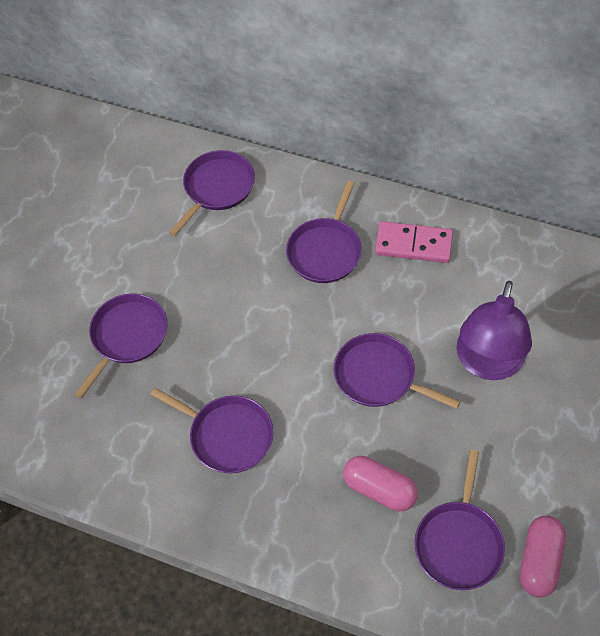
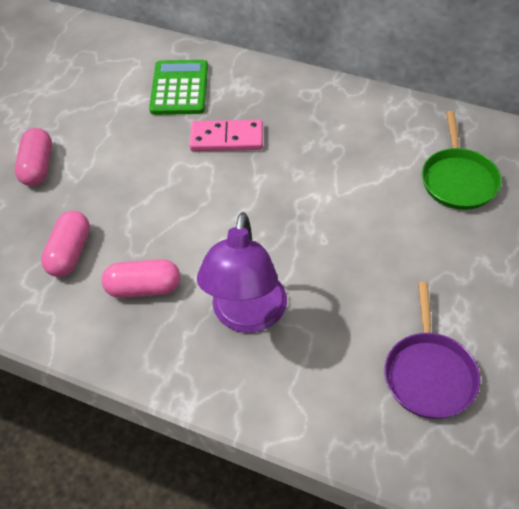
green calculator: none = 0 -> [149,60,208,115] = 1
green pan: none = 0 -> [422,111,502,210] = 1
pink capsule: [343,456,418,511] [520,516,566,597] = 2 -> [15,128,52,186] [41,211,90,277] [102,259,180,298] = 3
purple pan: [74,293,168,399] [150,388,273,473] [169,150,255,236] [286,181,362,283] [333,333,461,409] [414,450,505,590] = 6 -> [384,282,480,419] = 1

